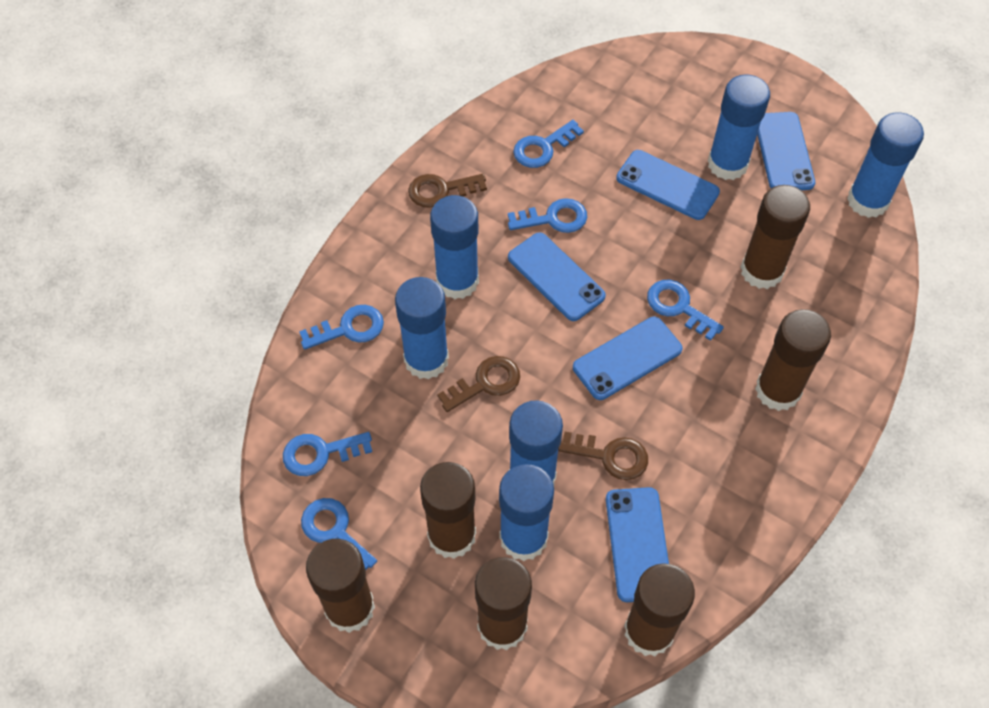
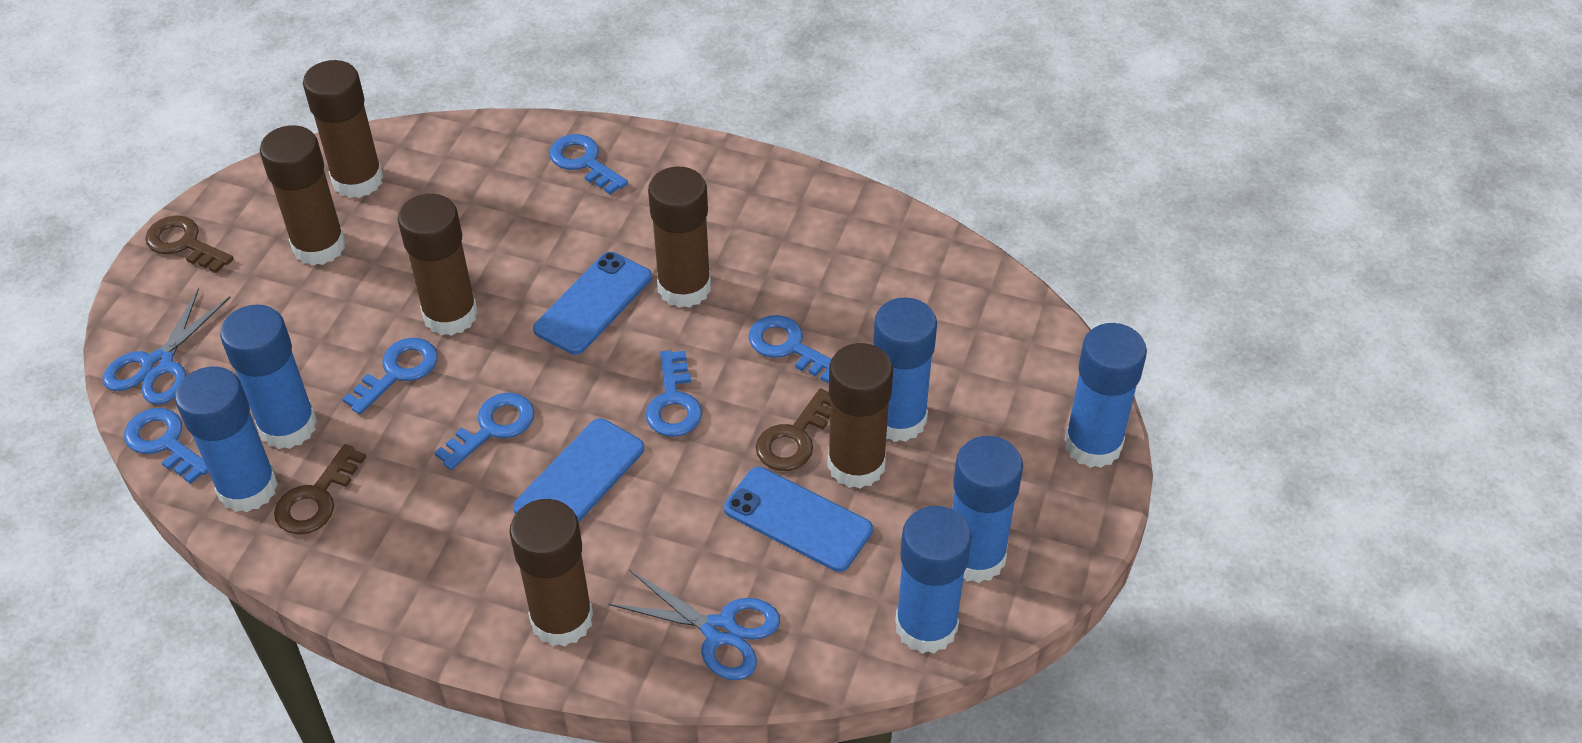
blue phone: [508,233,606,321] [573,317,682,400] [606,487,669,602] [616,150,720,220] [757,112,815,190] = 5 -> [513,418,644,522] [533,252,652,355] [724,467,873,572] = 3
blue scissors: none = 0 -> [103,288,230,405] [609,570,780,680] = 2

